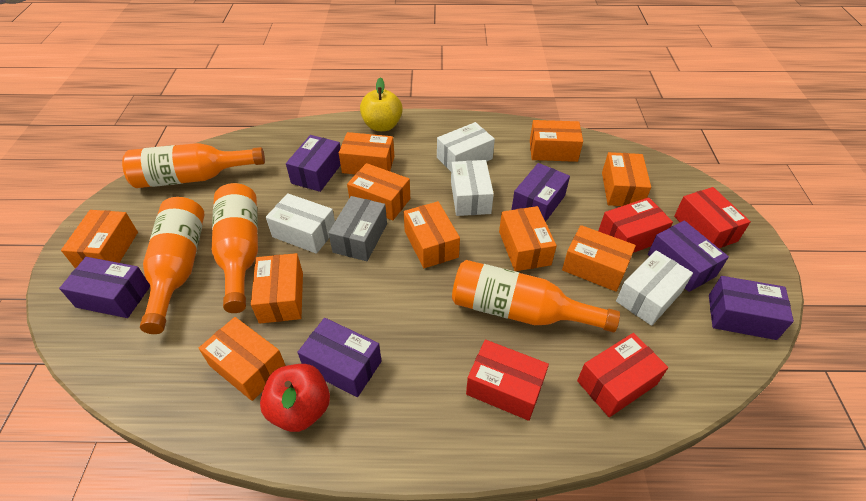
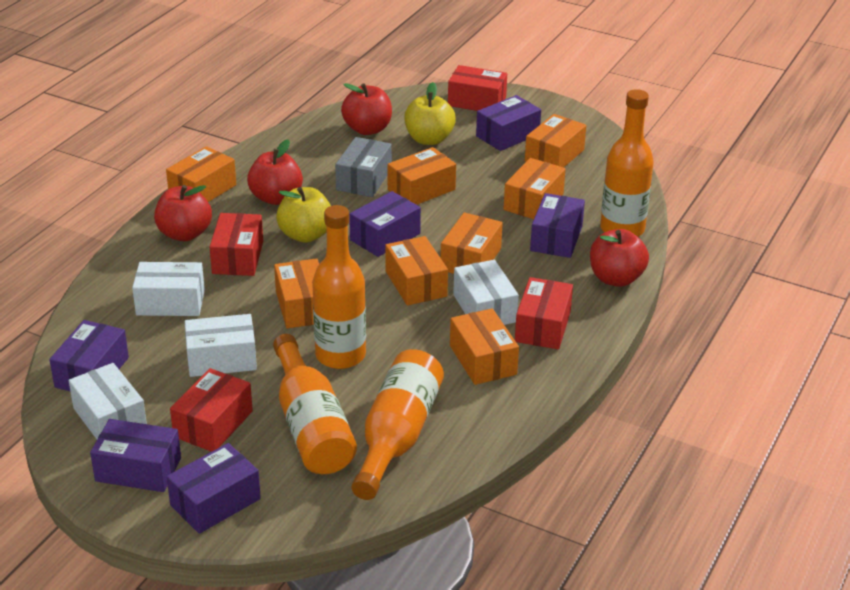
orange box: [61,210,138,269] [199,317,286,401] [251,253,303,324] [339,132,394,174] [347,163,410,220] [404,201,460,268] [499,206,557,271] [530,120,583,162] [562,225,636,292] [602,152,651,206] = 10 -> [166,146,236,202] [274,258,319,328] [385,236,448,306] [388,147,456,205] [440,212,503,274] [450,308,519,385] [504,158,566,219] [525,114,586,167] = 8
red apple: [260,364,330,432] = 1 -> [154,185,212,241] [247,139,303,205] [341,83,392,135] [590,229,649,287] = 4
yellow apple: [360,77,403,131] = 1 -> [276,187,331,243] [404,82,456,145] = 2

